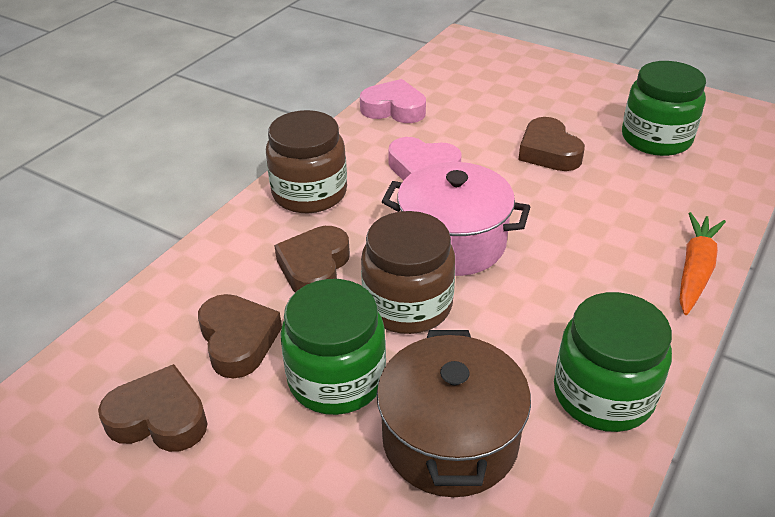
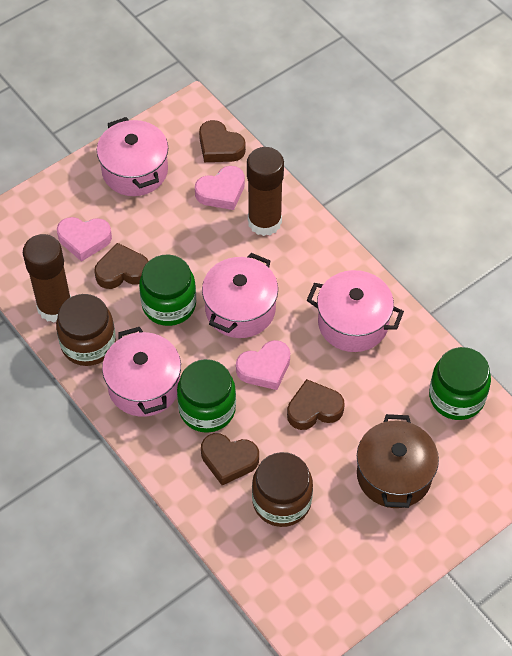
brown glue stick: none = 0 -> [23,234,71,322] [247,147,284,236] = 2
orange carrot: [680,212,726,315] = 1 -> none = 0
pink heart: [360,79,426,123] [388,137,462,181] = 2 -> [57,217,112,262] [195,166,245,210] [236,340,290,390] = 3
pink pot: [382,162,530,276] = 1 -> [97,117,168,196] [102,327,181,417] [202,253,278,338] [307,270,404,352] = 4

